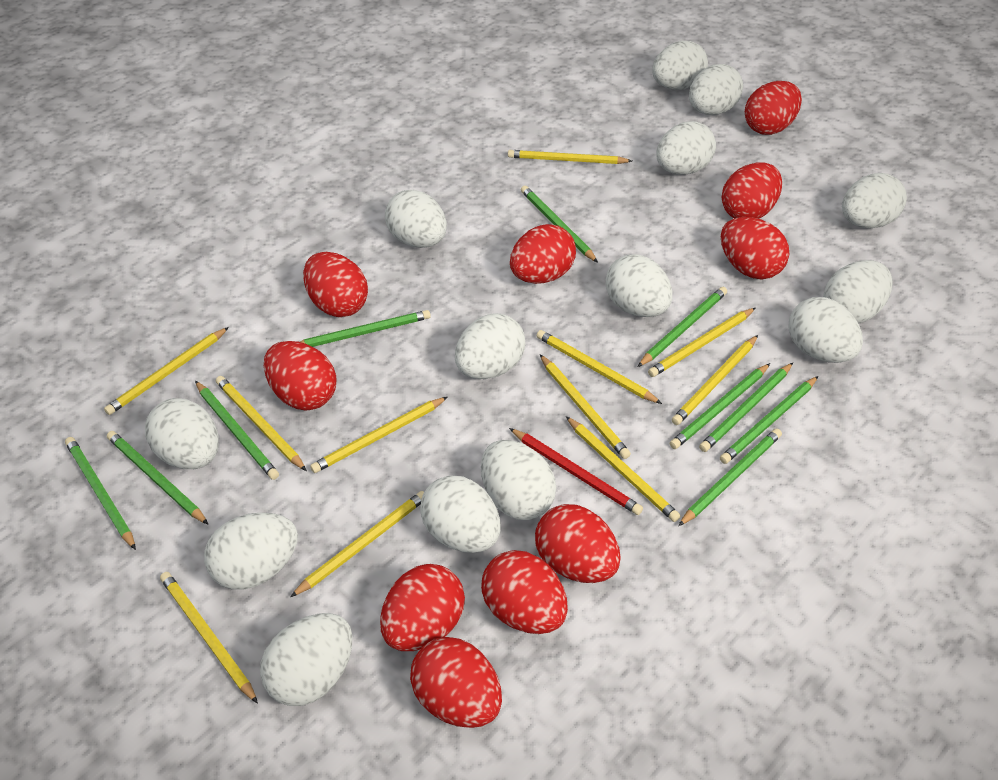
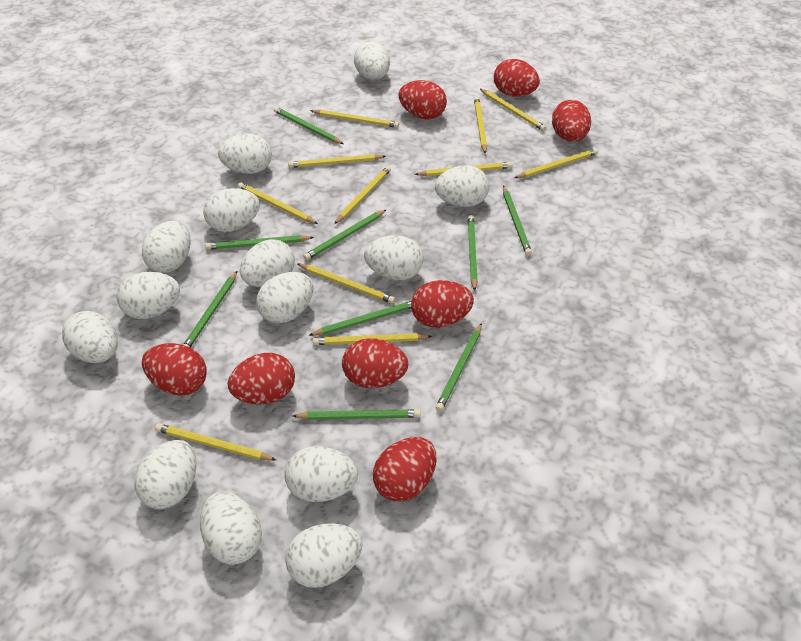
green pencil: [65,437,136,550] [107,431,209,525] [195,381,279,480] [300,310,431,347] [521,186,598,263] [638,287,727,367] [670,363,770,449] [678,428,782,526] [699,363,793,452] [720,376,818,464] = 10 -> [184,271,237,348] [205,235,314,250] [274,107,344,144] [293,409,420,420] [303,210,386,260] [308,301,411,336] [436,323,482,411] [468,215,478,291] [503,186,532,256] = 9
red egg: [264,341,337,411] [303,252,368,317] [380,564,465,651] [410,637,502,728] [481,550,568,634] [510,224,576,284] [535,504,621,583] [721,217,789,279] [722,162,782,219] [745,81,802,135] = 10 -> [142,343,207,396] [228,353,295,405] [342,338,408,388] [373,437,436,502] [398,80,447,119] [411,280,474,328] [494,59,540,97] [552,100,591,142] = 8
red pencil: [509,428,643,515] = 1 -> none = 0

